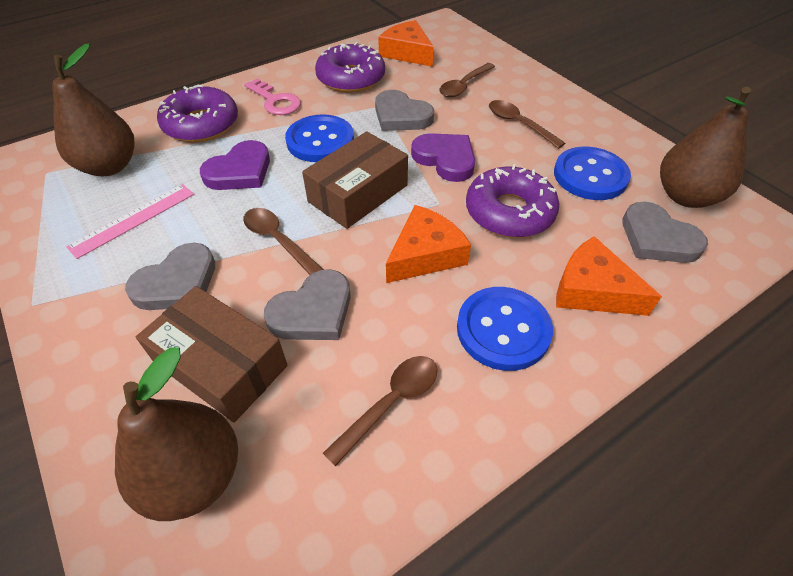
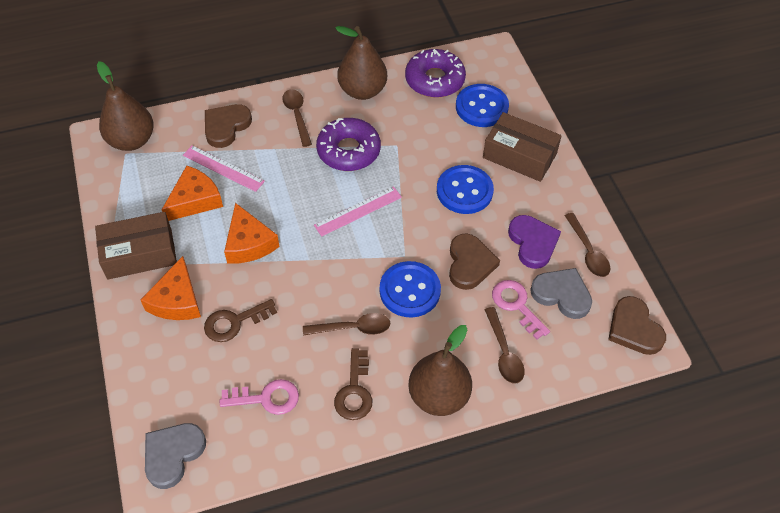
brown heart: none = 0 -> [205,104,252,148] [449,233,500,290] [608,296,666,355] = 3
brown key: none = 0 -> [204,299,277,342] [334,348,372,420] = 2
grey heart: [125,243,215,310] [264,269,351,340] [375,90,434,131] [622,202,708,263] = 4 -> [145,423,206,489] [530,268,592,319] = 2
pink key: [244,79,301,115] = 1 -> [220,379,299,415] [492,280,550,339] = 2
pink ruler: [66,184,194,259] = 1 -> [183,145,265,192] [314,186,402,237] = 2
purple donut: [157,85,238,142] [315,42,385,93] [466,164,559,238] = 3 -> [316,118,381,171] [405,49,466,98] = 2
purple heart: [200,140,270,190] [411,133,475,182] = 2 -> [508,215,561,269] = 1

